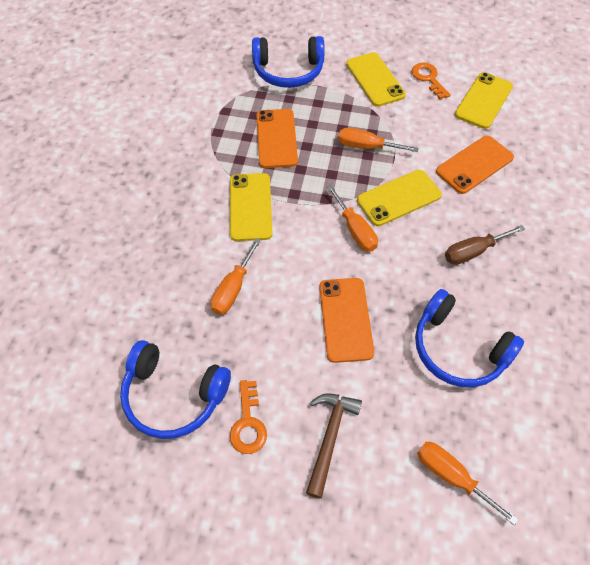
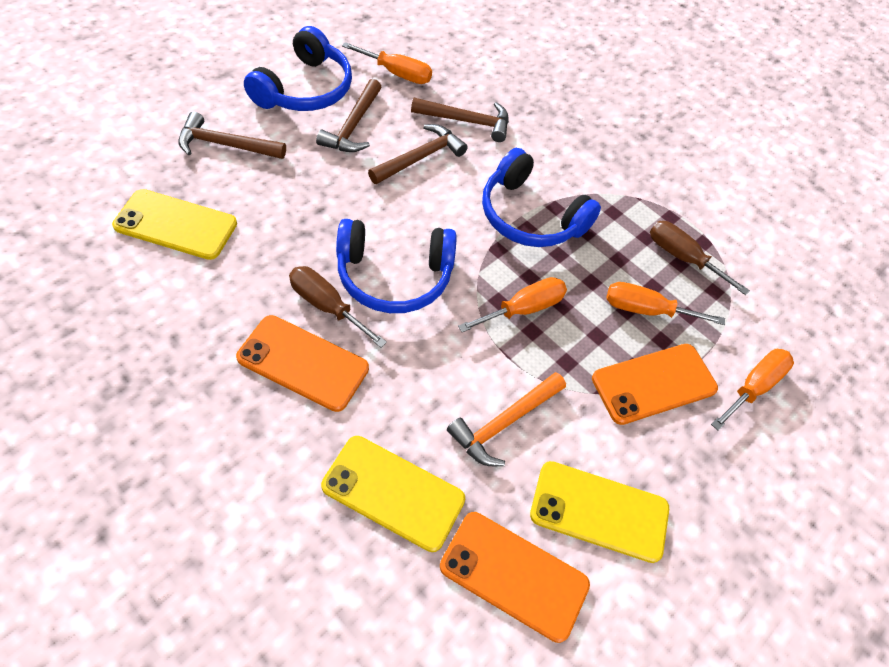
brown hammer: [306,393,362,498] = 1 -> [178,111,286,159] [316,79,381,152] [368,124,468,184] [411,98,509,142] = 4
brown screwdriver: [445,225,525,265] = 1 -> [289,266,387,348] [650,221,750,295] = 2
orange hammer: none = 0 -> [447,372,566,466] = 1
orange key: [230,380,267,454] [412,63,451,99] = 2 -> none = 0
yellow phone: [230,173,273,241] [346,52,406,107] [357,170,442,226] [455,72,513,129] = 4 -> [112,189,237,260] [321,436,465,552] [530,461,669,563] = 3

